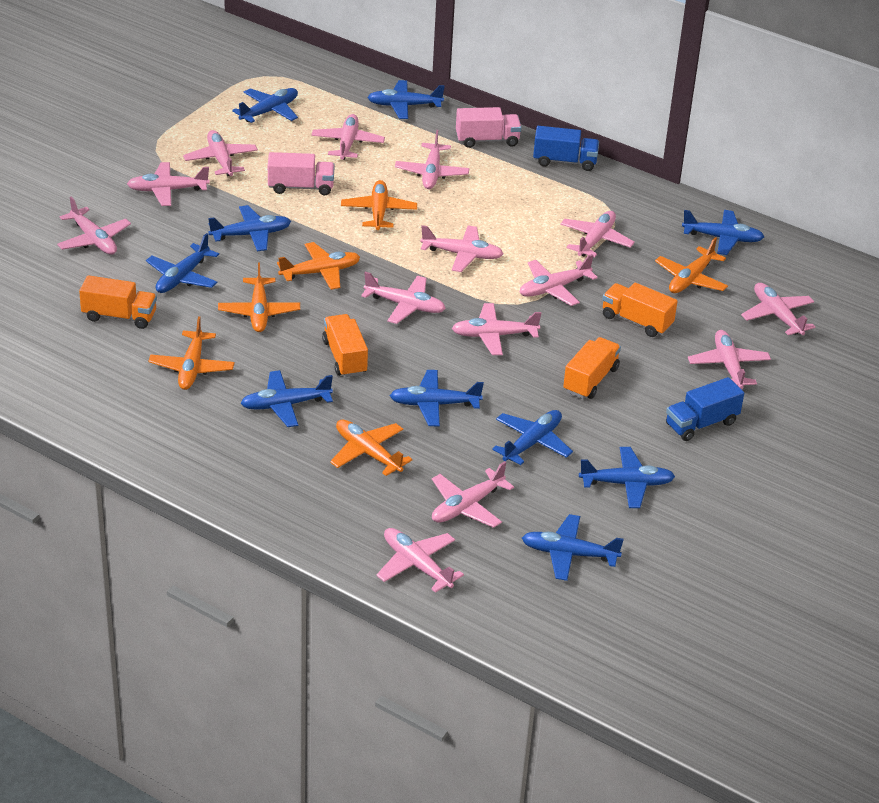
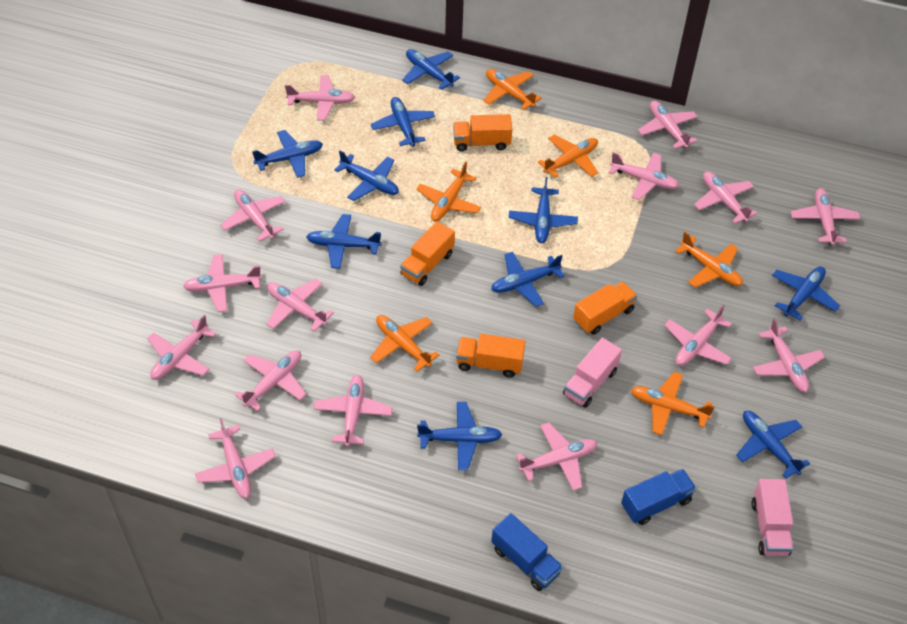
pink plane: [57,197,131,255] [127,162,210,206] [183,130,258,176] [311,114,385,160] [361,272,446,324] [376,528,464,593] [395,130,469,189] [420,225,503,272] [432,461,514,528] [452,303,541,355] [519,254,598,306] [560,211,635,257] [688,330,771,389] [741,283,815,335] = 14 -> [147,315,216,380] [183,254,262,312] [195,418,276,499] [220,189,286,242] [235,350,306,411] [267,279,334,332] [285,75,355,121] [314,375,392,447] [516,422,597,491] [609,152,679,200] [638,101,698,149] [664,305,732,366] [694,172,757,224] [753,318,825,392] [791,188,860,246] = 15

